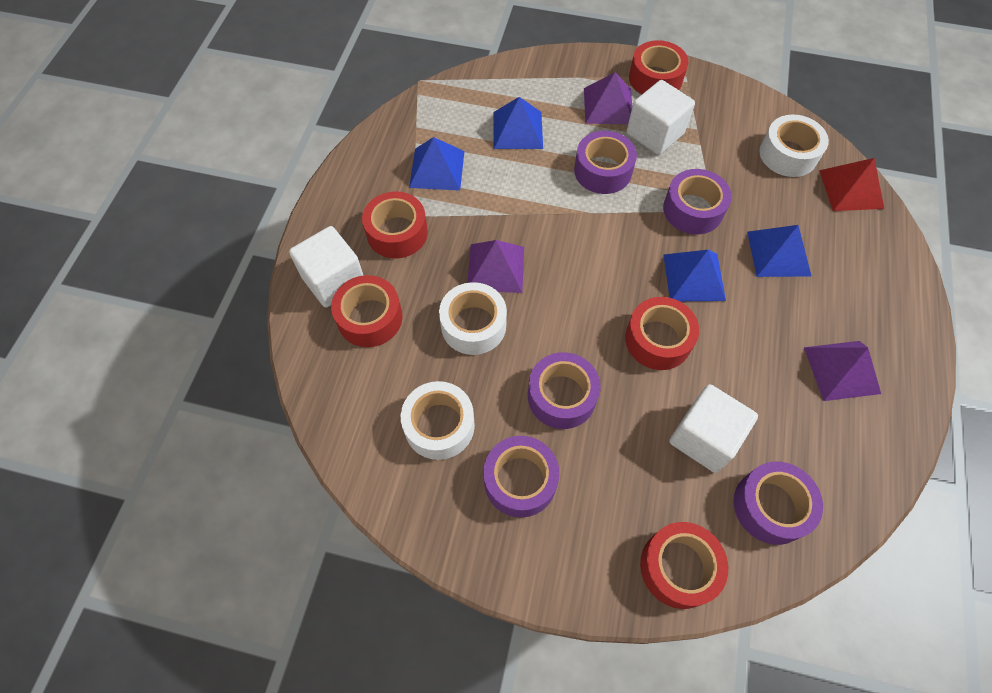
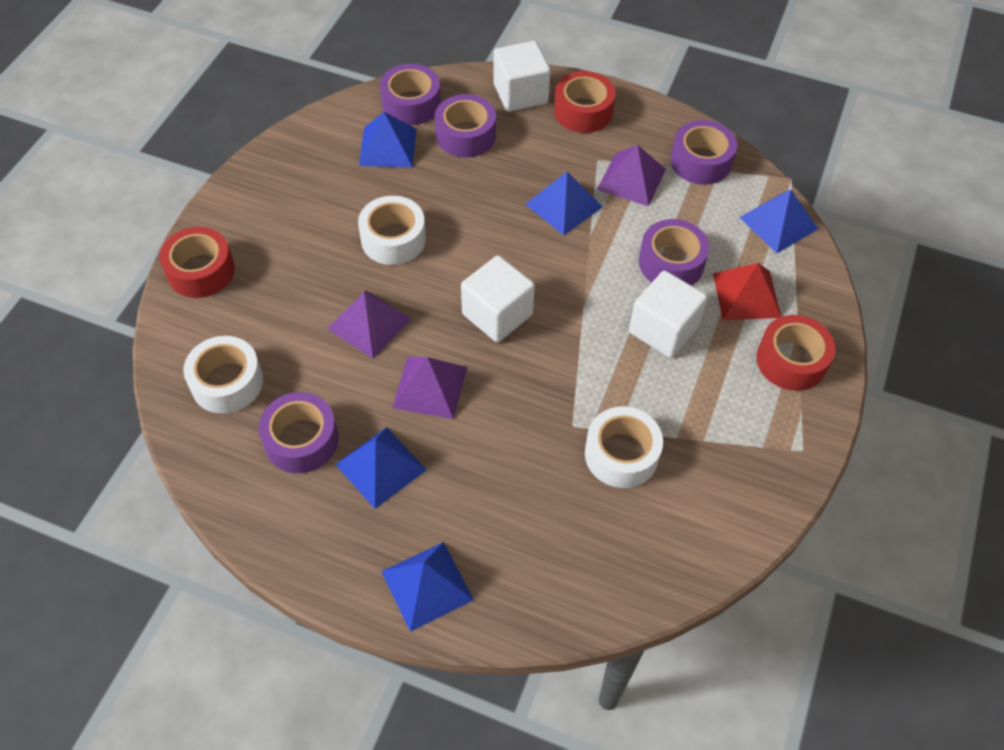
blue pyramid: [409,137,465,191] [493,97,543,149] [663,250,726,301] [747,225,811,277] = 4 -> [335,427,427,509] [359,112,417,167] [381,542,474,632] [525,172,603,235] [739,190,818,253] = 5
red tape: [331,275,403,347] [362,191,428,259] [625,297,699,370] [629,40,688,94] [640,522,728,609] = 5 -> [159,227,235,298] [554,71,616,133] [756,315,835,391] = 3

